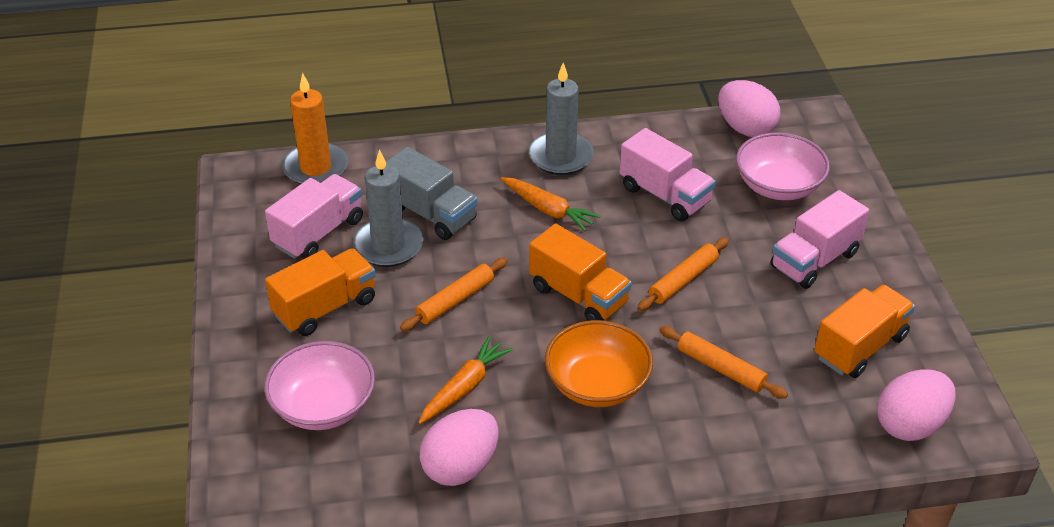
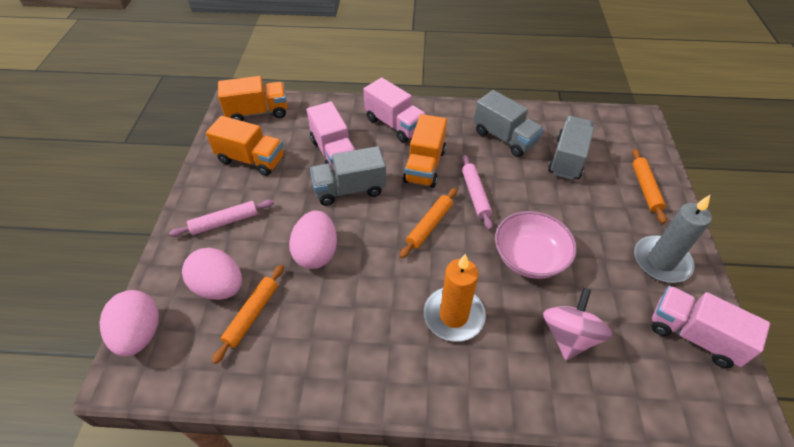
grey candle: [353,149,423,267] [528,63,594,175] = 2 -> [634,195,712,283] = 1
grey truck: [386,147,477,240] = 1 -> [310,146,386,206] [474,90,544,157] [548,116,594,180] = 3
orange bowl: [545,320,653,407] = 1 -> none = 0
orange carrot: [418,336,513,424] [500,177,600,231] = 2 -> none = 0
pink bowl: [264,341,375,430] [736,132,830,200] = 2 -> [495,211,577,279] = 1
pink rolling pin: none = 0 -> [169,200,274,237] [462,155,493,230] = 2
pink spinning top: none = 0 -> [543,288,612,361] = 1

